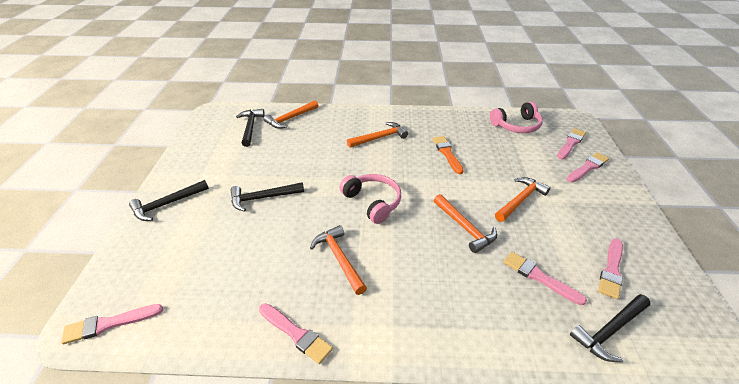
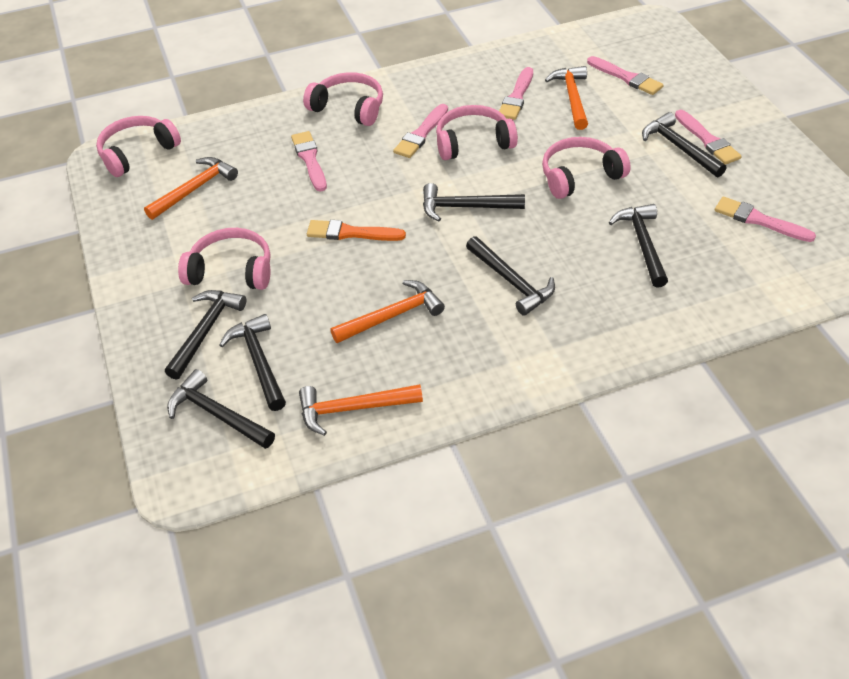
black hammer: [129,180,209,221] [230,182,304,212] [236,109,265,147] [570,294,651,362] = 4 -> [165,290,246,380] [167,369,275,449] [219,314,286,411] [423,183,525,221] [466,236,555,316] [609,204,668,288] [642,112,726,177] = 7
orange hammer: [263,100,319,129] [310,225,367,295] [347,122,408,148] [433,194,497,253] [495,177,551,222] = 5 -> [144,157,238,220] [299,384,423,436] [330,280,445,343] [545,66,588,130] = 4
pink headphones: [339,174,401,224] [490,102,543,133] = 2 -> [96,116,181,177] [178,228,271,290] [303,72,383,126] [436,105,518,160] [542,137,631,199] = 5

